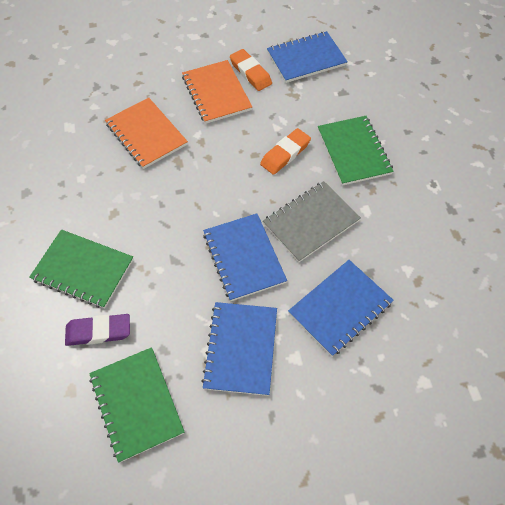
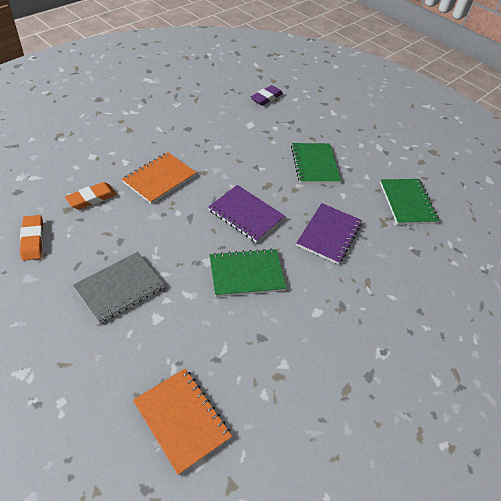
blue notebook: [201,302,277,396] [203,214,287,301] [267,31,348,83] [288,260,394,357] = 4 -> none = 0
purple notebook: none = 0 -> [208,185,285,243] [296,203,362,265] = 2

